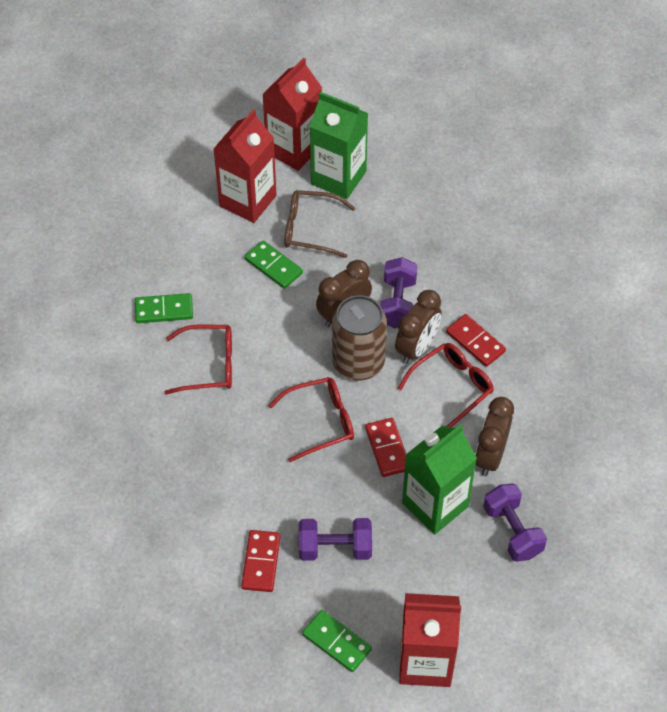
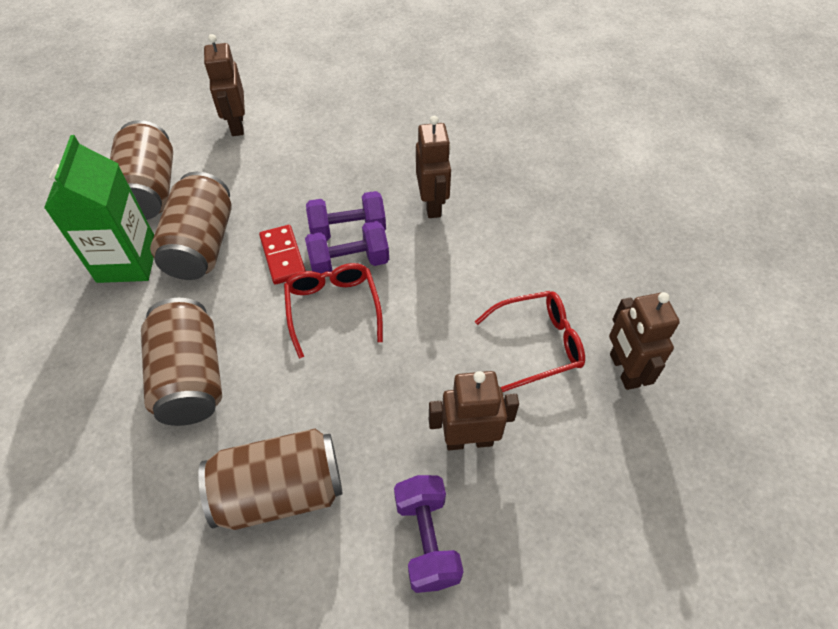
brown can: [332,295,387,381] = 1 -> [110,120,173,220] [141,298,222,426] [150,172,232,280] [198,429,343,530] = 4
brown clock: [316,260,372,327] [395,290,442,364] [475,397,514,476] = 3 -> none = 0
brown glasses: [285,190,355,258] = 1 -> none = 0
brown robot: none = 0 -> [204,34,245,136] [416,116,451,218] [429,371,519,450] [609,292,680,390] = 4
green carton: [309,92,368,199] [402,424,477,535] = 2 -> [44,135,154,283] = 1
green domino: [135,293,193,323] [245,240,303,289] [302,610,372,672] = 3 -> none = 0
red carton: [214,109,277,223] [262,58,322,171] [399,593,461,687] = 3 -> none = 0
red domino: [241,530,281,592] [365,418,406,477] [446,314,506,367] = 3 -> [259,225,306,285] = 1
red glasses: [164,325,232,394] [268,377,354,462] [397,343,494,427] = 3 -> [284,263,383,359] [475,291,585,392] = 2

